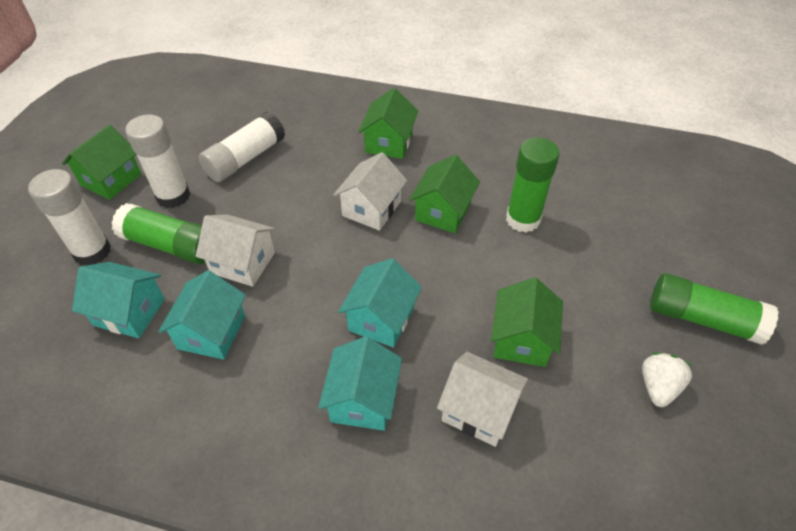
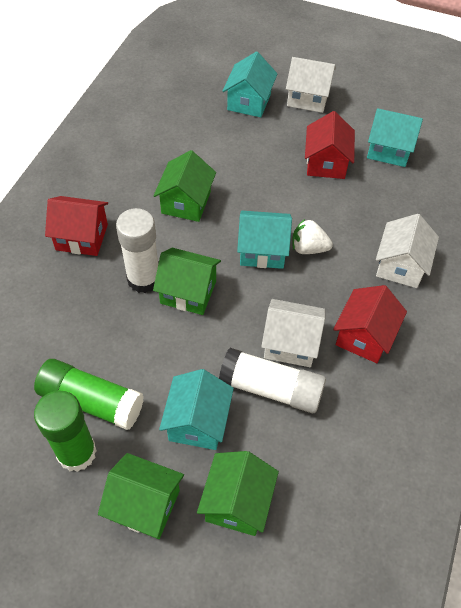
green glue stick: [111,203,205,264] [506,137,560,232] [650,273,779,345] = 3 -> [34,359,144,430] [34,390,97,472] = 2
red house: none = 0 -> [45,196,108,256] [305,111,355,179] [333,285,407,363] = 3
white glue stick: [28,169,111,265] [125,114,190,208] [199,112,285,182] = 3 -> [116,208,158,293] [219,348,326,413] = 2

